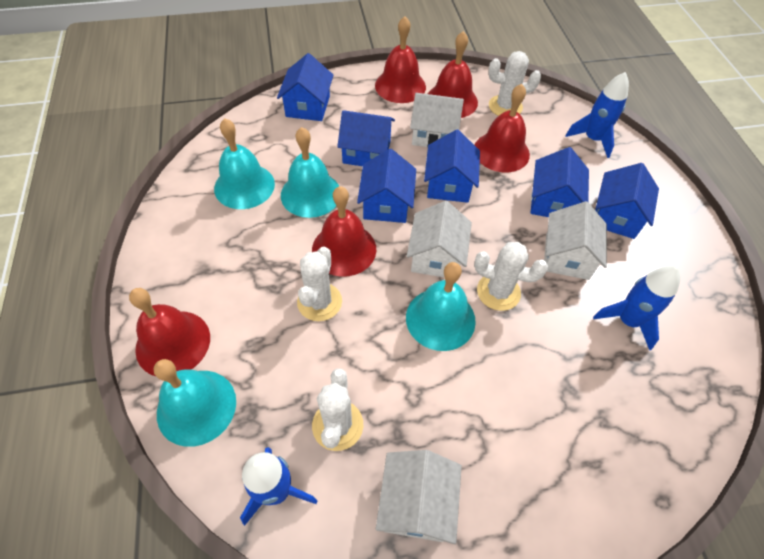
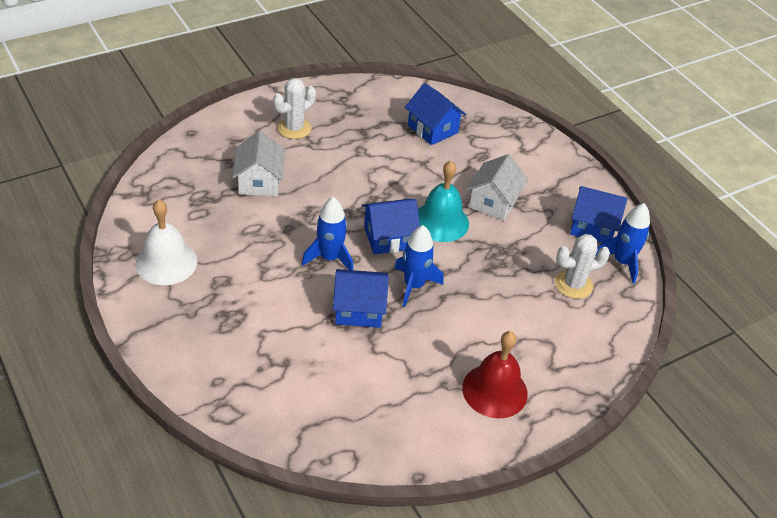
blue house: [277,53,334,121] [337,110,395,166] [357,149,416,223] [424,130,480,203] [531,147,589,217] [595,163,659,239] = 6 -> [333,269,389,328] [362,199,420,255] [405,83,466,145] [570,186,628,243] = 4
red bell: [129,288,210,376] [312,186,376,277] [375,16,426,103] [428,31,478,118] [475,84,530,172] = 5 -> [462,331,528,418] = 1
turquoise bell: [154,359,236,447] [214,118,275,209] [281,127,339,218] [406,262,476,351] = 4 -> [418,161,469,242] = 1
white bell: none = 0 -> [135,200,197,285] = 1
white cactus: [297,246,342,321] [312,369,363,451] [474,242,548,311] [488,51,541,116] = 4 -> [273,78,316,139] [555,234,610,299] = 2
white house: [376,450,462,544] [407,201,472,278] [410,93,464,147] [544,201,607,280] = 4 -> [233,131,285,196] [467,154,528,221] = 2

